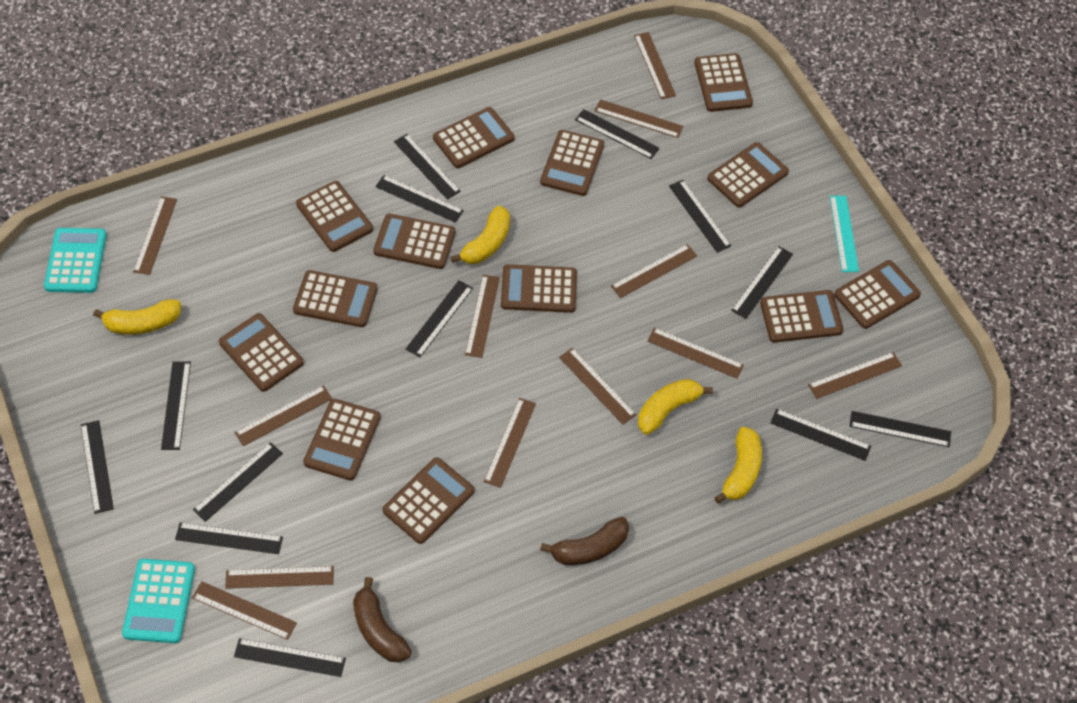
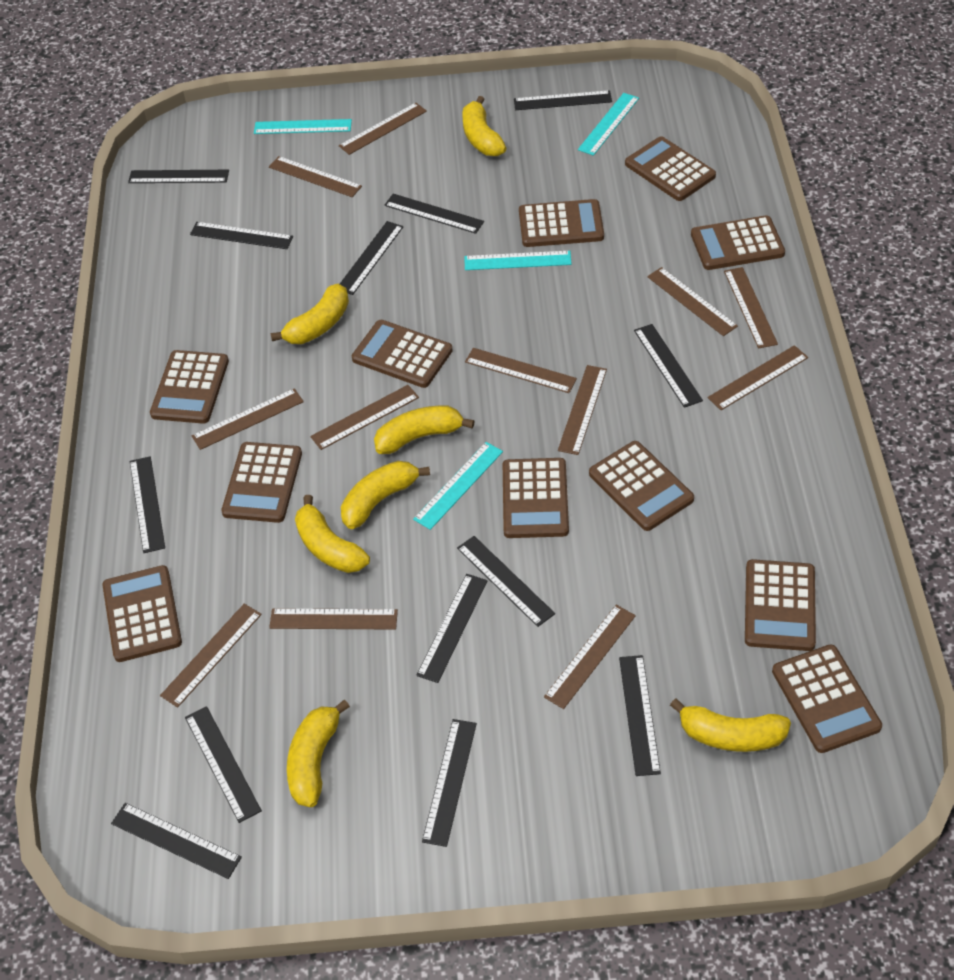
brown banana: [353,577,412,662] [540,517,629,565] = 2 -> none = 0
brown calculator: [219,313,304,392] [293,270,378,327] [296,181,373,252] [303,399,381,481] [373,214,455,269] [382,457,474,544] [433,107,514,168] [501,264,577,313] [540,130,604,196] [694,53,753,112] [707,142,789,207] [760,290,844,343] [834,260,921,329] = 13 -> [102,565,182,662] [150,350,229,424] [221,442,302,523] [352,320,453,388] [503,458,569,538] [519,199,604,247] [589,441,694,531] [625,136,716,201] [691,215,785,270] [745,559,816,651] [772,644,882,753] = 11
turquoise calculator: [44,228,107,293] [122,559,195,643] = 2 -> none = 0
turquoise ruler: [830,196,859,272] = 1 -> [254,119,352,134] [413,442,503,530] [464,251,572,270] [578,93,639,156] = 4
yellow banana: [93,299,181,335] [451,206,510,264] [638,379,713,435] [714,427,762,504] = 4 -> [270,284,349,344] [287,700,350,807] [295,495,370,573] [341,461,430,529] [374,406,475,454] [462,96,506,156] [670,698,791,752] = 7

